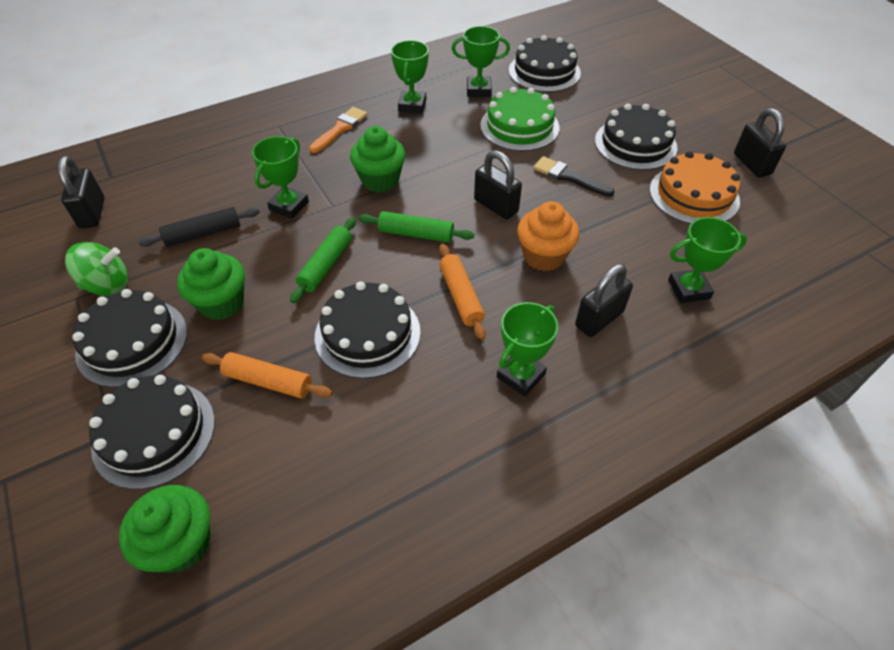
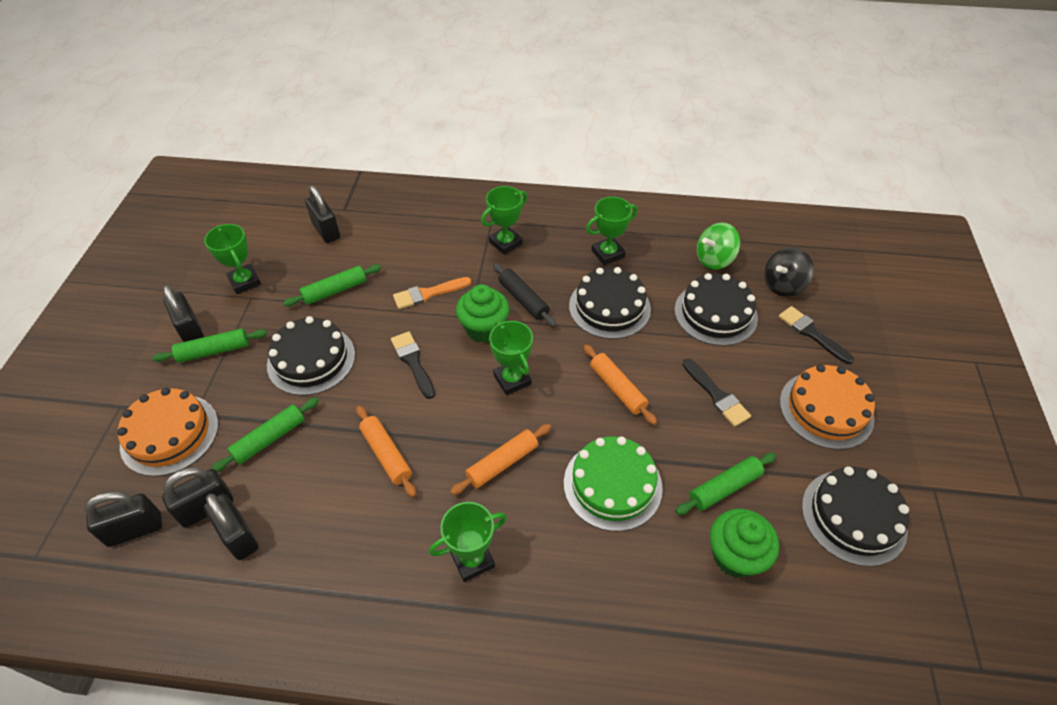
black brush: [533,156,615,197] = 1 -> [391,331,435,399] [683,359,751,427] [779,306,854,364] = 3
black cake: [72,289,187,388] [89,375,215,489] [315,282,421,379] [509,35,581,92] [595,104,678,170] = 5 -> [267,316,355,396] [569,267,651,339] [675,273,758,346] [802,467,909,567] = 4
black padlock: [58,156,105,228] [474,150,522,219] [575,264,633,337] [734,108,786,177] = 4 -> [85,491,162,547] [162,467,233,528] [163,285,205,342] [204,494,259,560] [305,185,340,243] = 5
black spinning top: none = 0 -> [764,247,814,296] = 1
green cupcake: [119,485,211,573] [177,248,245,320] [350,126,405,192] = 3 -> [456,285,510,343] [710,509,779,578] = 2
green rolling pin: [290,217,356,303] [359,211,474,243] = 2 -> [152,328,267,363] [211,398,319,472] [283,264,381,306] [675,453,776,515] = 4
orange cake: [650,151,740,224] = 1 -> [117,388,218,476] [780,364,875,450] = 2
orange cupcake: [517,201,579,271] = 1 -> none = 0
orange rolling pin: [202,352,332,398] [439,244,486,340] = 2 -> [356,406,416,497] [450,424,551,495] [583,345,657,425] = 3

